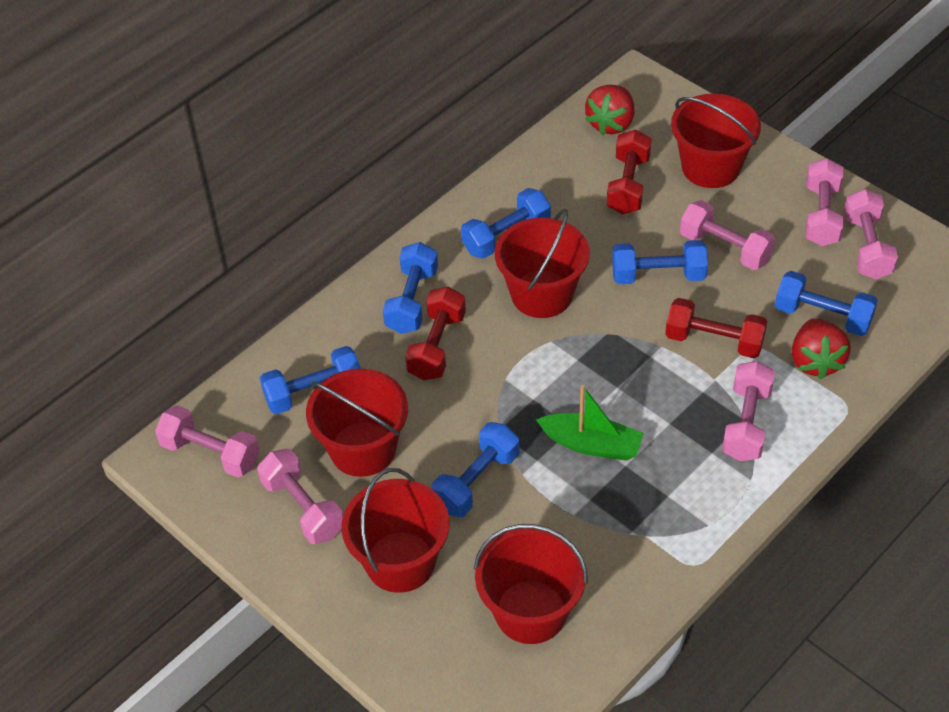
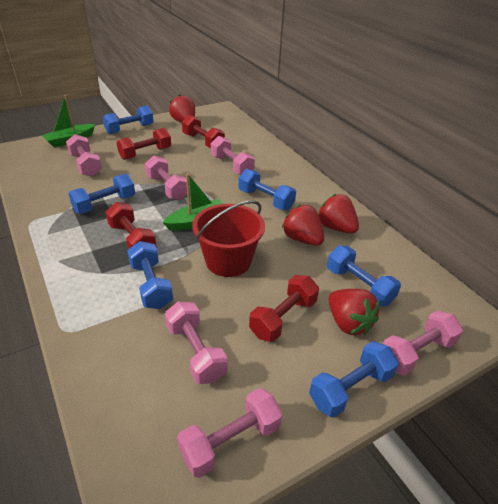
green boat: [536,385,644,460] = 1 -> [42,95,95,147] [162,174,223,231] = 2
red bucket: [306,369,408,477] [341,468,450,593] [474,524,588,644] [495,209,590,318] [671,94,761,188] = 5 -> [192,200,265,277] = 1
red dumbbell: [405,287,466,380] [607,129,651,214] [665,298,767,358] = 3 -> [106,202,157,249] [117,128,171,160] [182,115,225,148] [249,275,319,342] = 4
red strawberry: [585,85,634,135] [792,318,851,379] = 2 -> [169,94,195,123] [282,204,324,246] [318,194,359,233] [328,289,380,335] = 4

